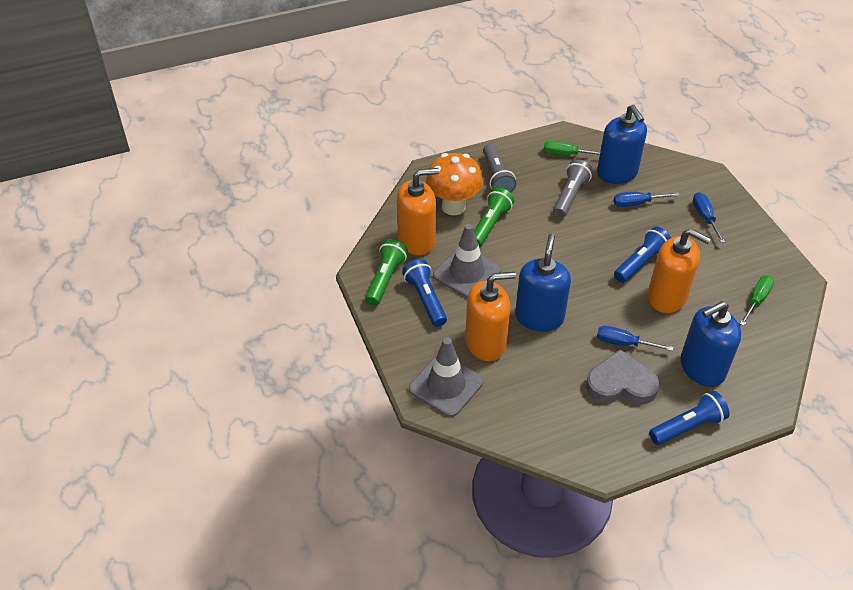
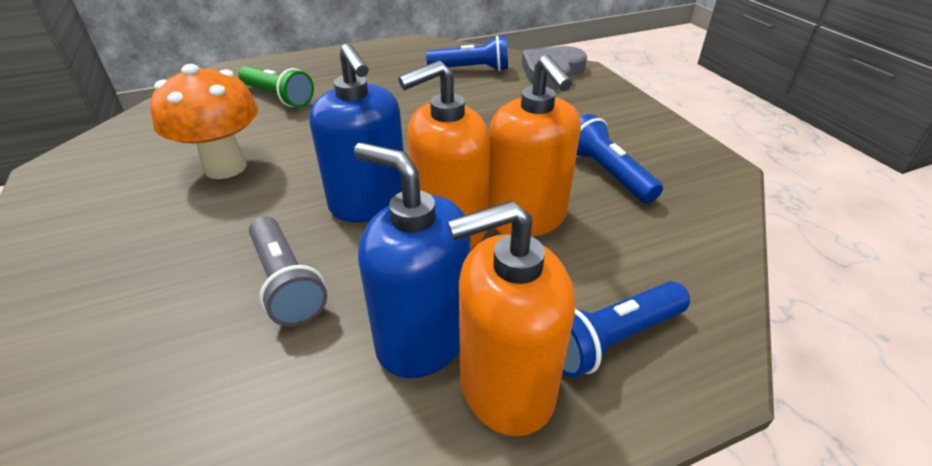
blue screwdriver: [597,326,674,351] [614,192,680,207] [693,192,725,243] = 3 -> none = 0
blue soap dispenser: [515,234,571,332] [597,105,647,184] [681,301,741,387] = 3 -> [309,43,404,222] [354,143,470,378] = 2
green flashlight: [365,239,408,306] [474,187,514,247] = 2 -> [239,66,314,107] = 1
green screwdriver: [543,140,600,155] [740,275,774,326] = 2 -> none = 0
grey flashlight: [483,144,516,193] [553,159,593,218] = 2 -> [249,216,327,326] = 1
grey traffic cone: [409,337,483,417] [433,224,501,298] = 2 -> none = 0

